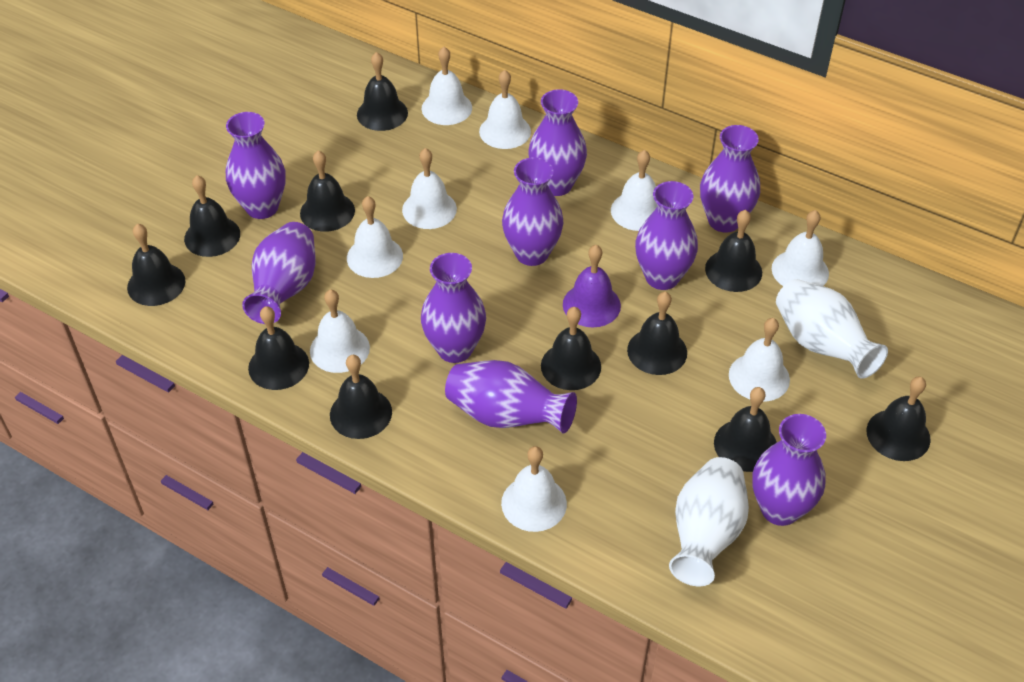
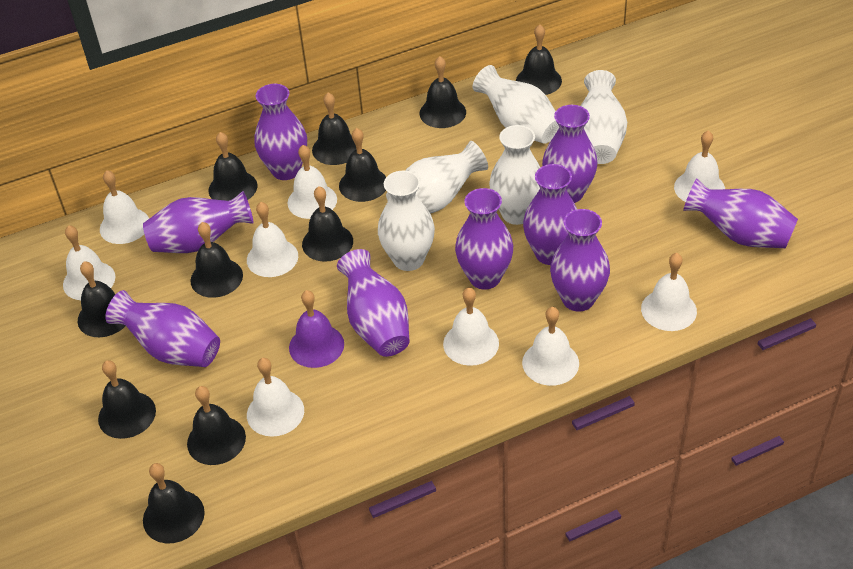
white vase: [669,457,749,586] [776,279,888,379] = 2 -> [378,171,435,271] [386,141,488,214] [472,65,559,144] [489,125,541,225] [581,70,627,164] = 5

